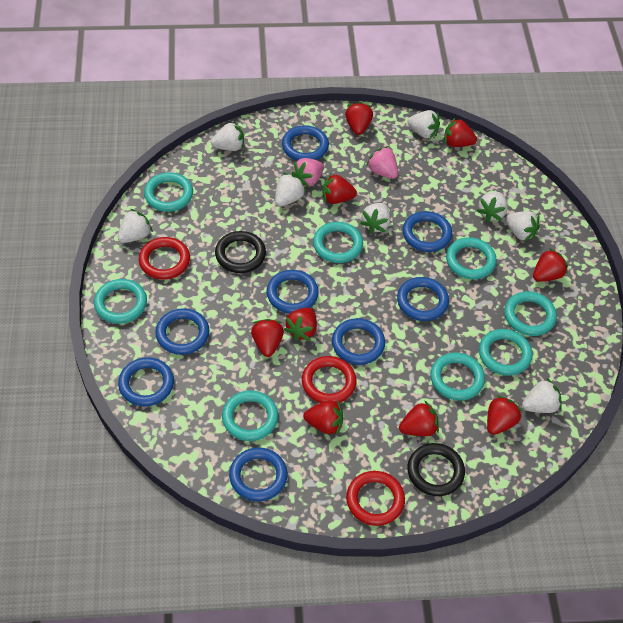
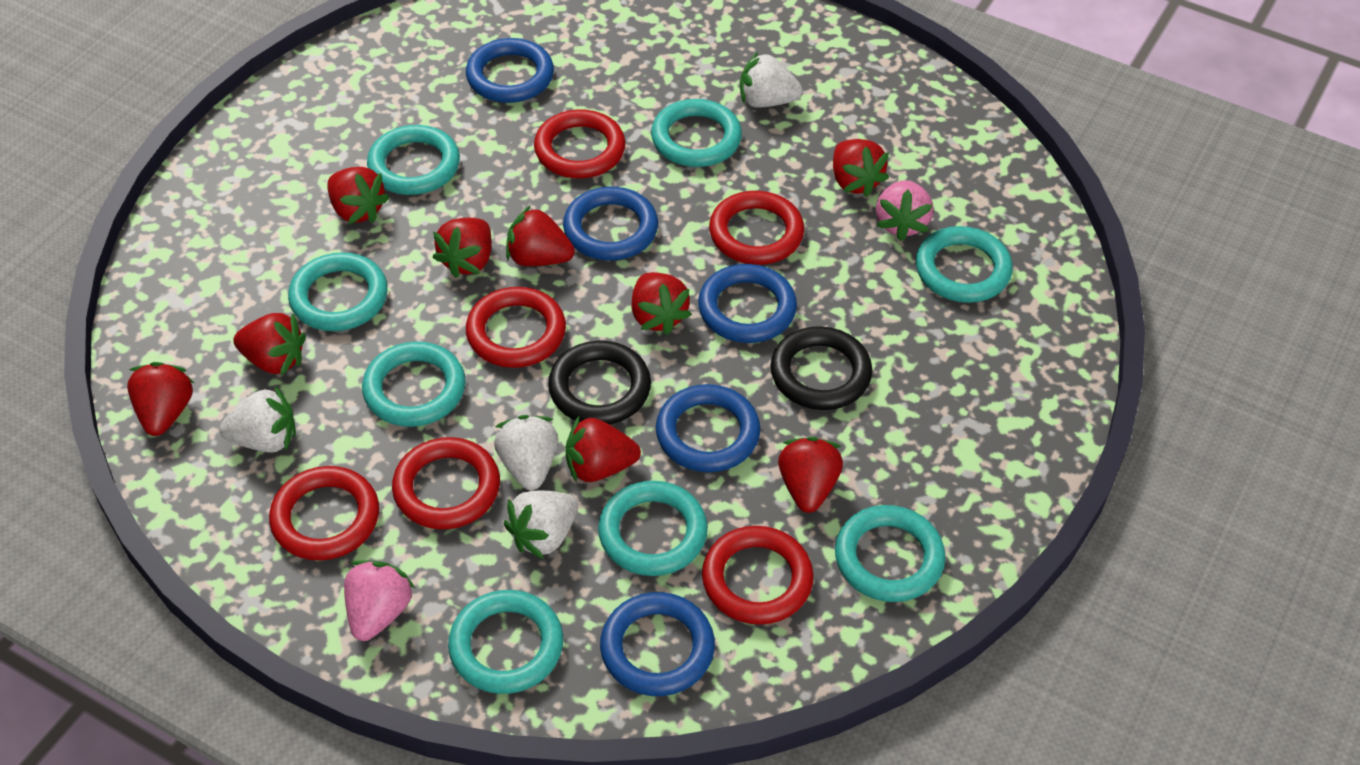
blue ring: [118,357,174,406] [155,308,209,355] [229,447,288,501] [266,270,319,314] [282,125,329,161] [332,318,385,365] [397,277,449,321] [403,211,452,252] = 8 -> [466,38,554,103] [563,187,658,261] [600,592,715,696] [656,384,760,472] [698,264,797,343] = 5
red ring: [139,237,190,280] [302,356,357,403] [346,471,405,526] = 3 -> [269,466,379,560] [392,437,500,530] [466,287,566,368] [534,109,625,178] [702,526,814,625] [709,191,804,265] = 6
white strawberry: [118,209,153,243] [211,121,244,151] [275,173,306,206] [360,203,391,234] [407,110,440,138] [477,192,508,222] [505,211,540,241] [522,378,562,413] = 8 -> [219,386,296,453] [494,415,558,490] [504,491,578,559] [740,52,803,108] = 4

